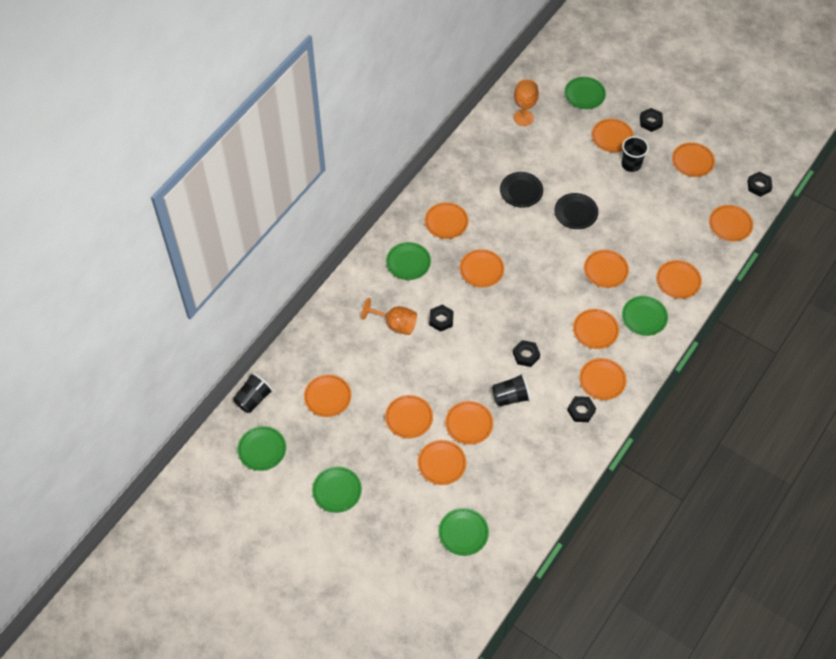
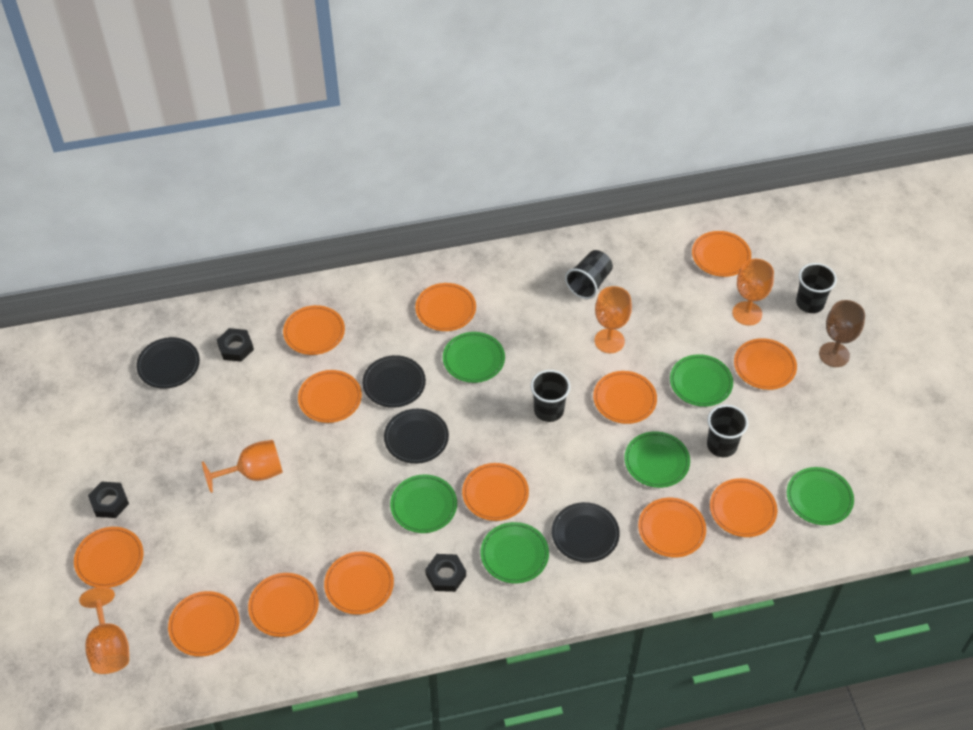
black cup: [233,373,273,413] [492,374,530,407] [621,136,649,172] = 3 -> [531,370,570,422] [565,250,613,299] [707,404,748,457] [796,263,837,313] = 4
black nut: [429,305,454,332] [513,340,540,367] [567,396,596,422] [640,108,663,132] [747,172,772,197] = 5 -> [88,482,129,518] [217,328,254,362] [425,554,466,592] = 3
black plate: [500,172,543,208] [554,193,598,229] = 2 -> [136,337,200,389] [362,355,426,408] [384,409,449,464] [552,502,620,563] = 4
brown goblet: none = 0 -> [819,300,865,367] = 1
orange goblet: [361,298,417,335] [514,79,539,126] = 2 -> [79,587,129,674] [202,440,283,493] [595,286,632,353] [732,259,774,326] = 4

